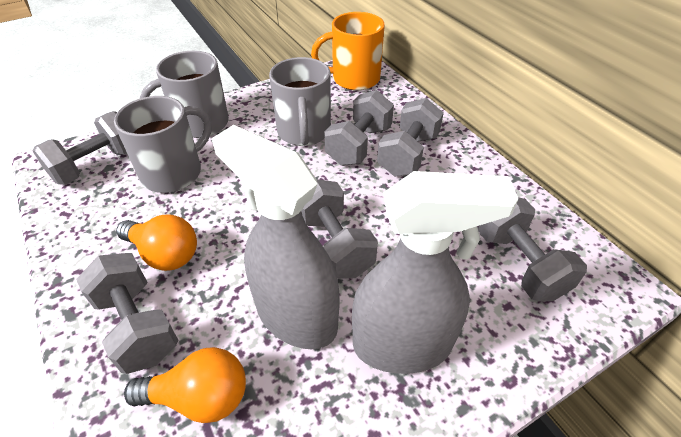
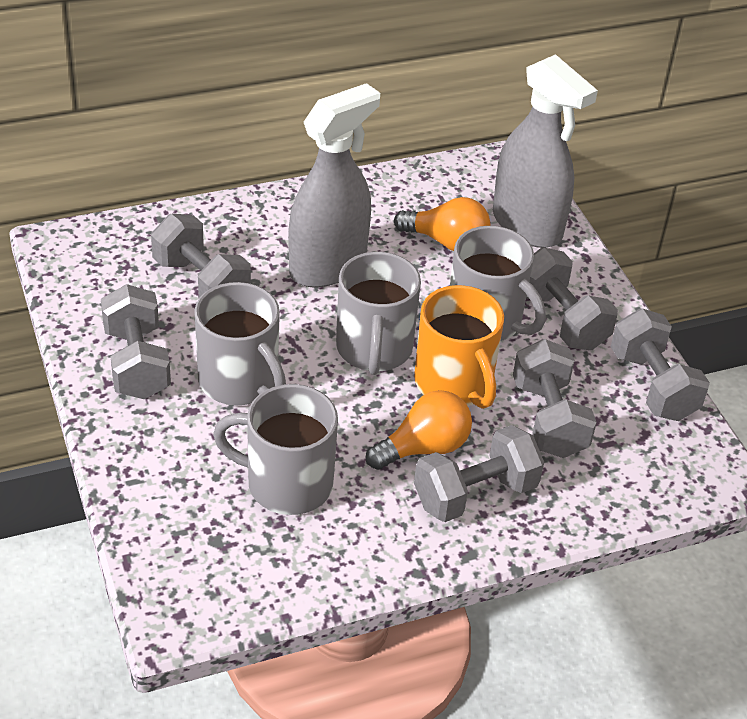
grey mug: [114,96,212,193] [140,51,229,138] [269,57,331,146] = 3 -> [194,282,286,405] [213,384,338,515] [336,252,421,375] [450,226,546,341] = 4

